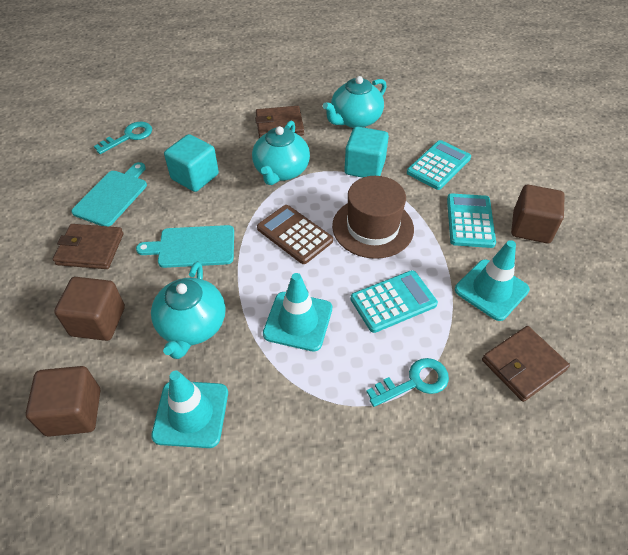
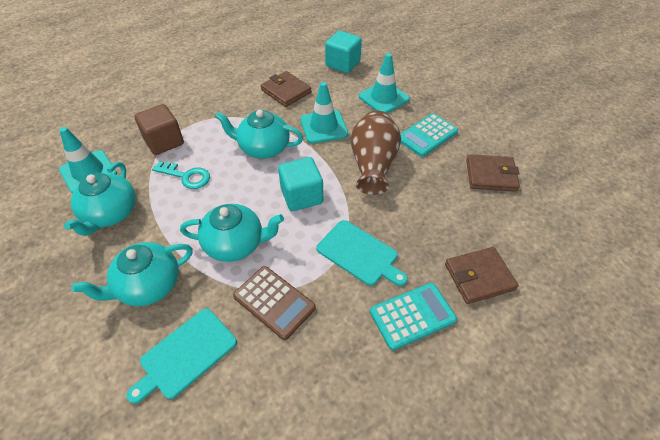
brown cube: [26,366,100,437] [54,277,125,341] [511,185,565,243] = 3 -> [135,104,184,155] = 1
brown hat: [332,176,414,259] = 1 -> none = 0
brown vase: none = 0 -> [351,110,401,195] = 1
turquoise calculator: [350,270,438,333] [407,140,471,190] [447,194,496,248] = 3 -> [370,283,457,350] [400,113,458,157] = 2
turquoise key: [94,122,152,154] [366,358,449,407] = 2 -> [152,161,210,189] = 1
turquoise teapot: [151,262,226,359] [252,121,310,185] [323,76,387,128] = 3 -> [64,162,136,236] [72,242,193,306] [180,204,284,262] [215,110,303,159] = 4

